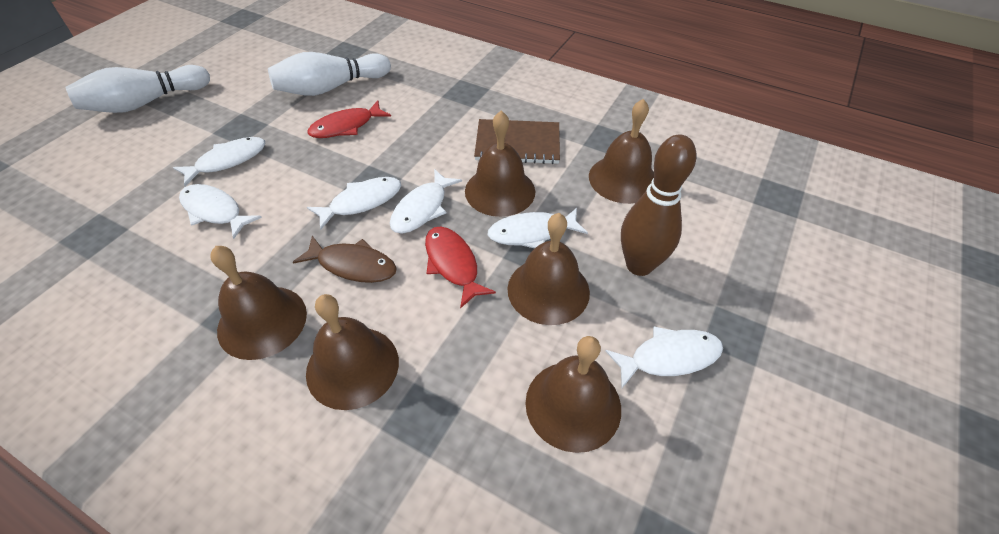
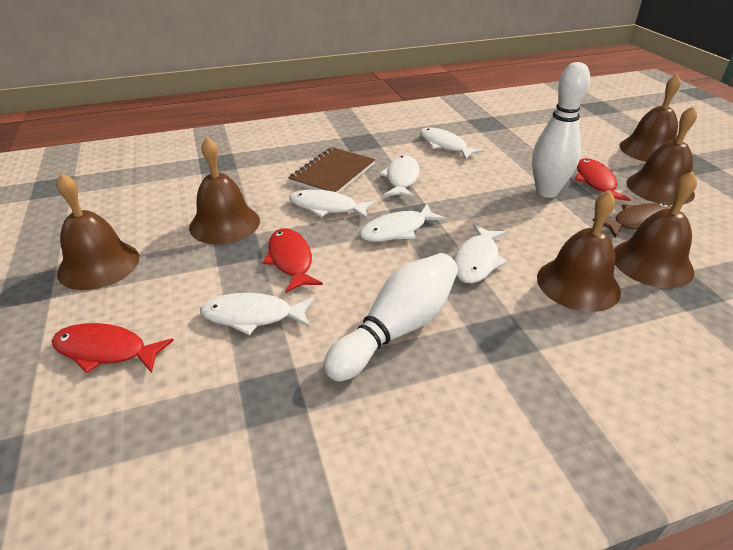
brown bowling pin: [621,134,696,276] = 1 -> none = 0
red fish: [307,101,391,138] [425,226,496,309] = 2 -> [52,323,174,373] [263,228,323,293] [575,158,631,201] = 3

